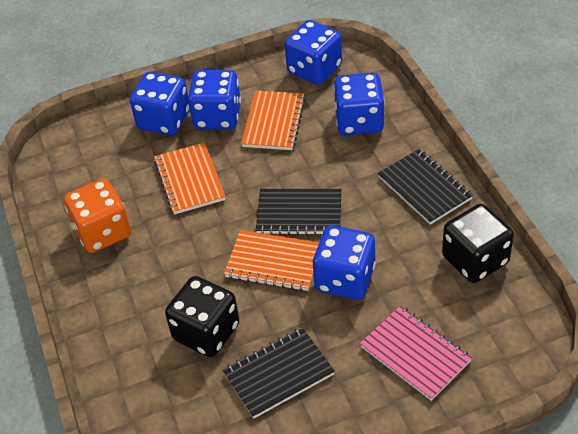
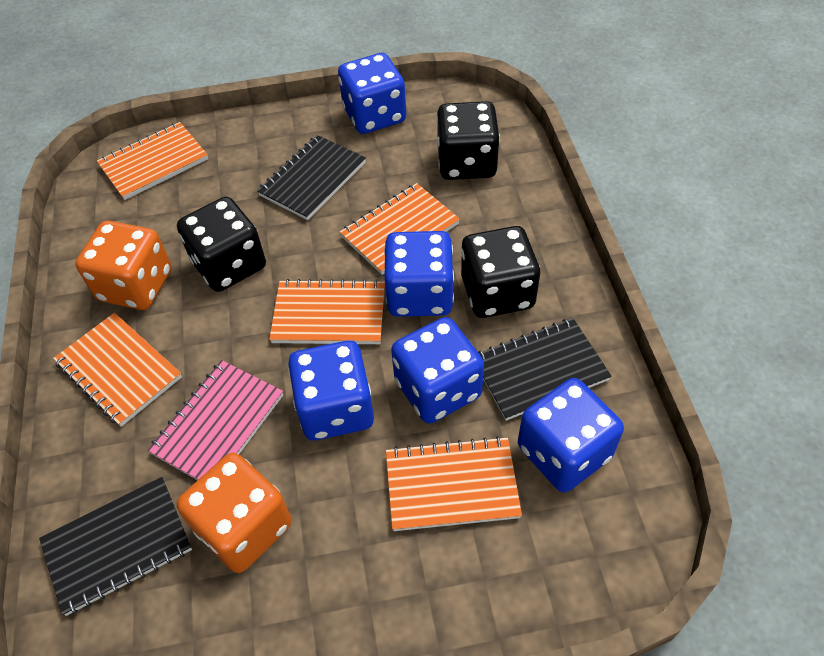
black dice: [165,276,240,357] [442,204,514,283] = 2 -> [177,197,266,292] [436,101,500,180] [461,226,540,318] = 3
orange dice: [64,179,131,253] = 1 -> [75,221,172,310] [177,453,292,573] = 2
orange notebook: [154,143,225,215] [224,230,319,291] [241,91,306,150] = 3 -> [53,313,182,427] [97,122,208,200] [269,279,385,344] [340,183,460,275] [386,436,522,531] = 5

